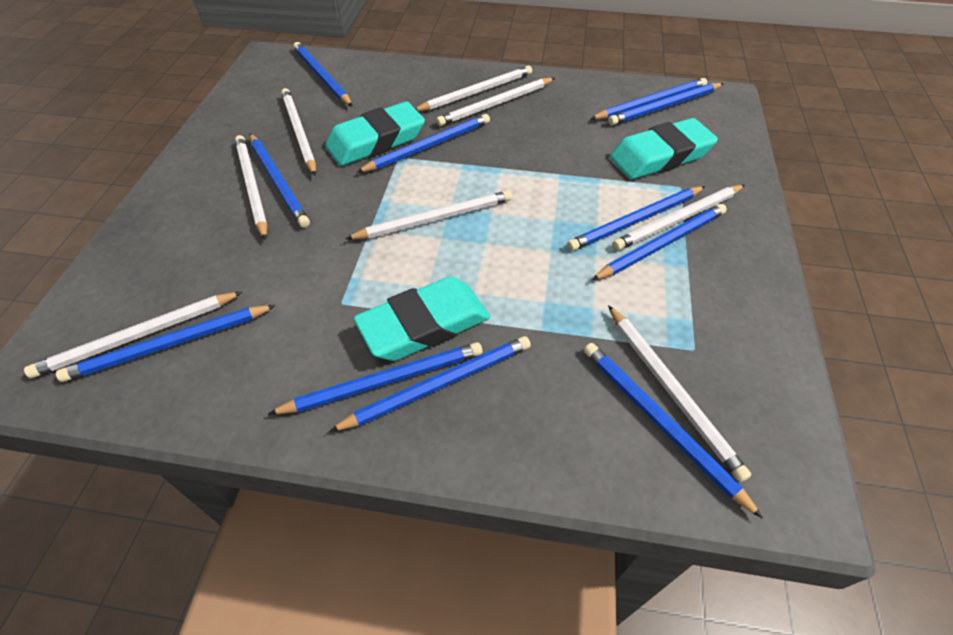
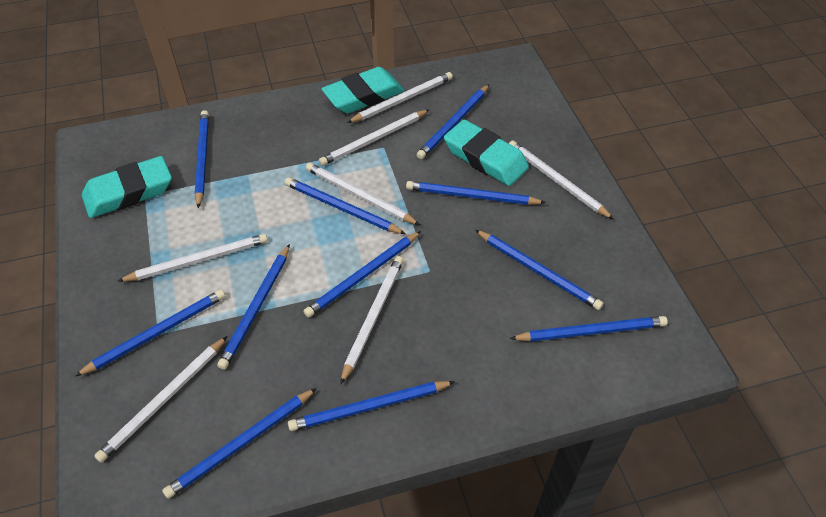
white pencil: [24,292,242,378] [235,135,268,240] [281,88,316,176] [345,190,512,239] [415,66,532,111] [436,78,555,126] [608,305,751,482] [612,185,745,251] = 8 -> [94,336,227,463] [118,234,268,281] [306,163,420,225] [319,110,429,166] [340,256,404,384] [347,72,453,123] [509,140,614,219] = 7

